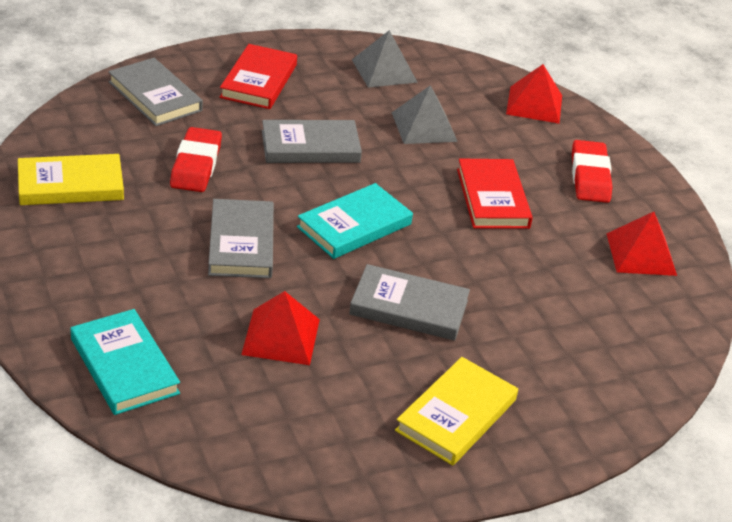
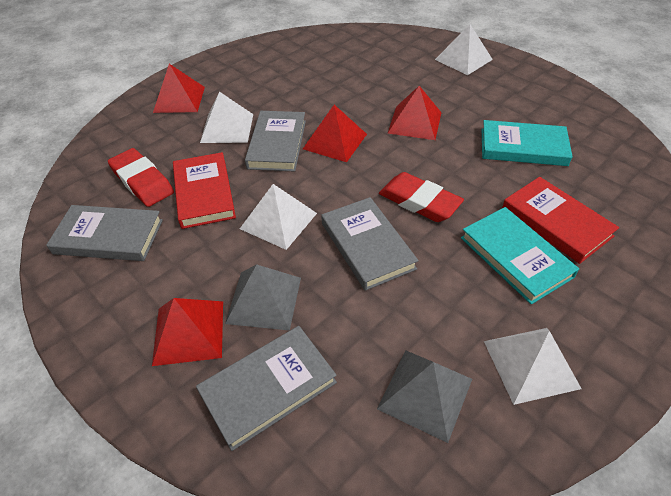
red pyramid: [241,291,320,365] [506,64,562,124] [606,212,677,276] = 3 -> [152,298,223,366] [153,64,205,113] [303,105,367,162] [387,86,442,140] = 4
white pyramid: none = 0 -> [200,91,253,143] [240,184,317,250] [435,24,493,75] [484,328,582,405] = 4
yellow book: [18,154,124,205] [395,357,518,466] = 2 -> none = 0

